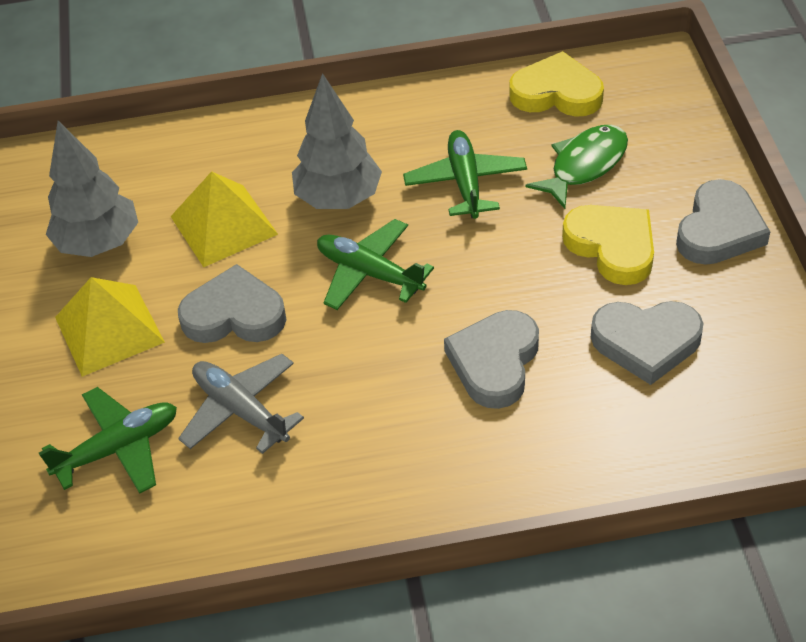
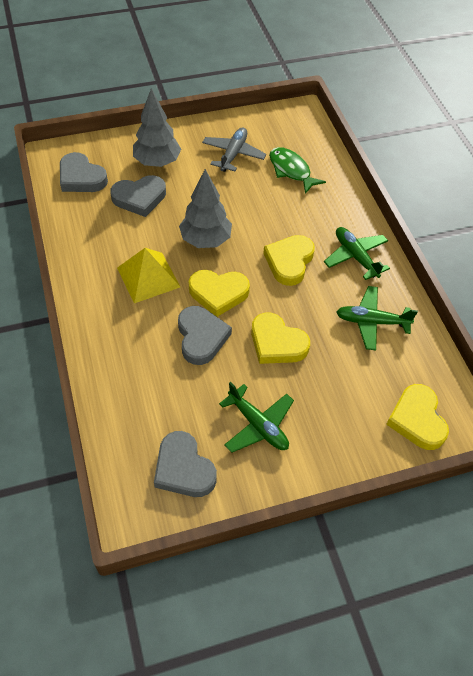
yellow heart: [509,51,604,117] [562,205,654,285] = 2 -> [189,270,250,317] [251,312,310,364] [263,235,315,286] [386,384,449,450] = 4
yellow pyramid: [55,277,165,377] [170,171,278,267] = 2 -> [117,248,180,303] = 1

